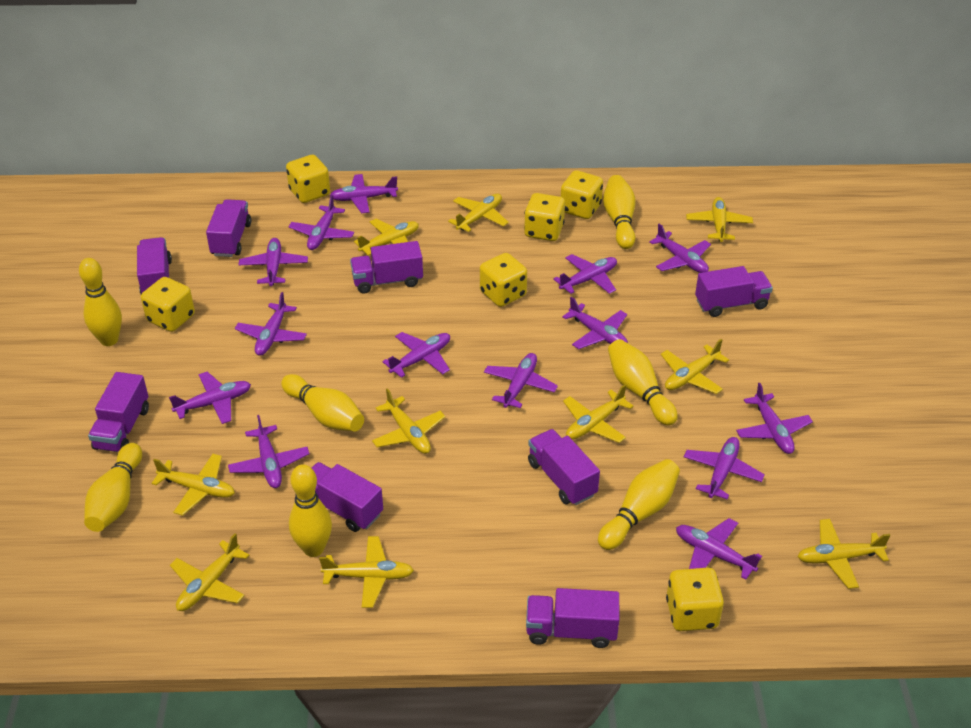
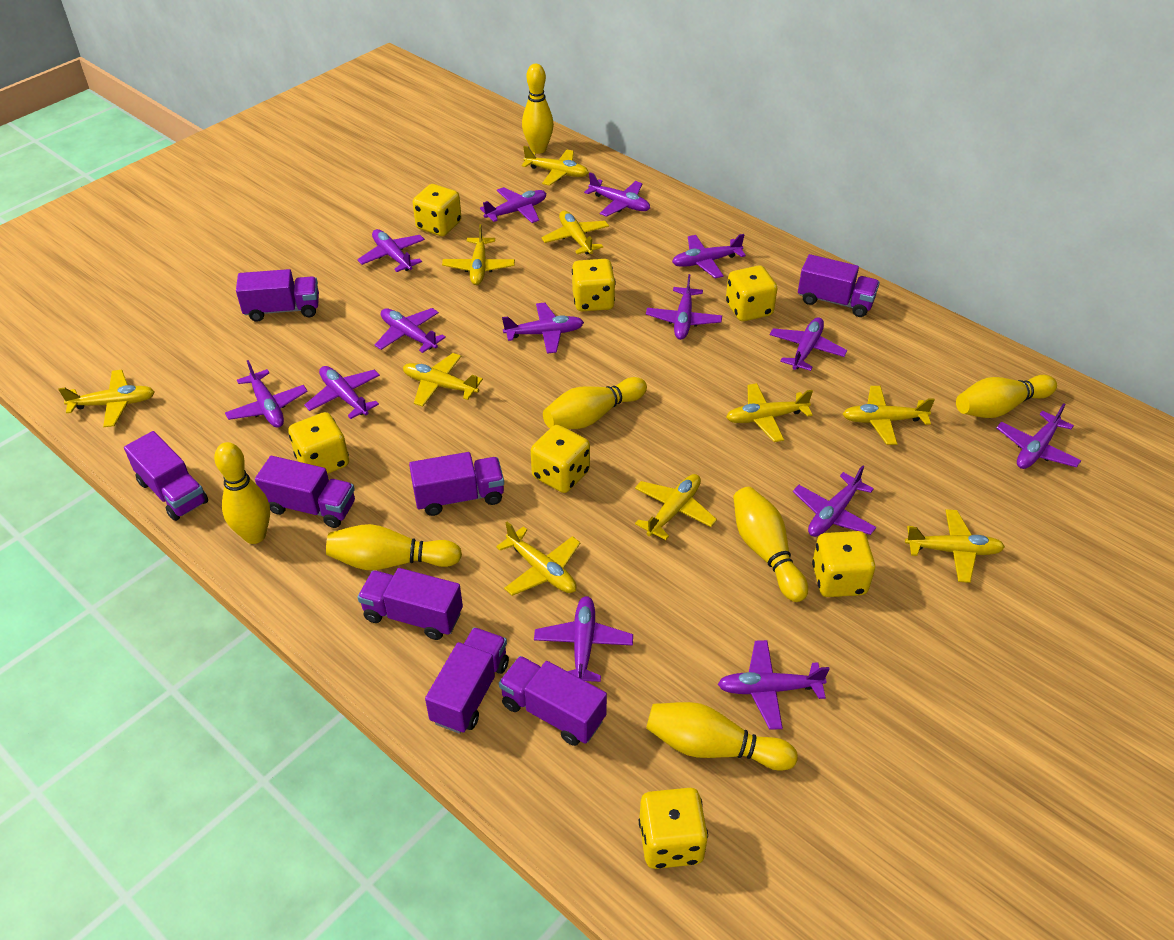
yellow dice: [141,277,195,332] [286,155,330,203] [480,253,527,307] [524,193,565,241] [561,170,603,219] [666,568,724,631] = 6 -> [288,412,349,474] [413,184,462,236] [531,425,590,493] [572,259,615,311] [639,788,708,869] [726,265,777,321] [812,531,875,597] = 7

